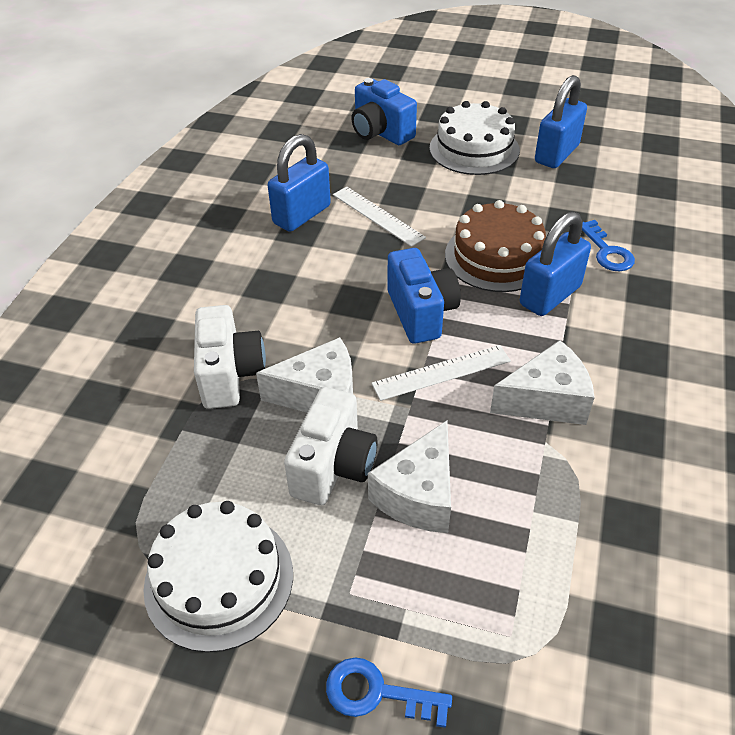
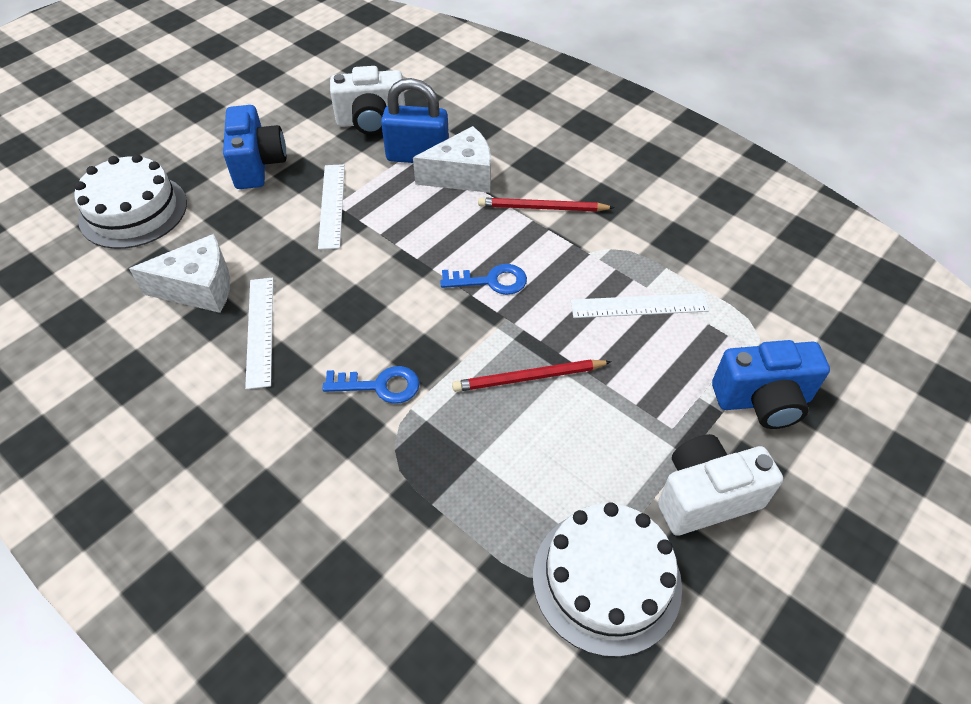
blue padlock: [268,134,331,232] [520,212,591,316] [535,75,587,168] = 3 -> [381,78,449,163] = 1
brown cake: [445,200,546,292] = 1 -> none = 0
red pencil: none = 0 -> [452,359,612,392] [478,198,615,211] = 2
white cheese: [256,337,353,413] [368,421,451,533] [490,340,595,425] = 3 -> [129,234,230,313] [413,126,491,193] = 2
white ruler: [333,187,426,247] [371,345,511,401] = 2 -> [245,278,273,390] [318,164,345,250] [571,293,709,318] = 3

